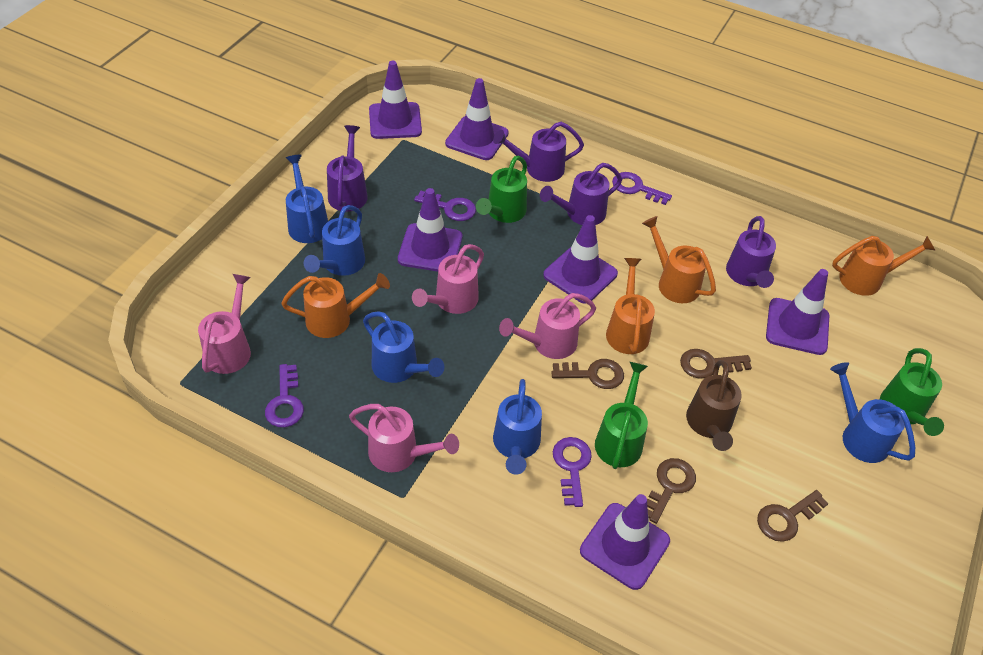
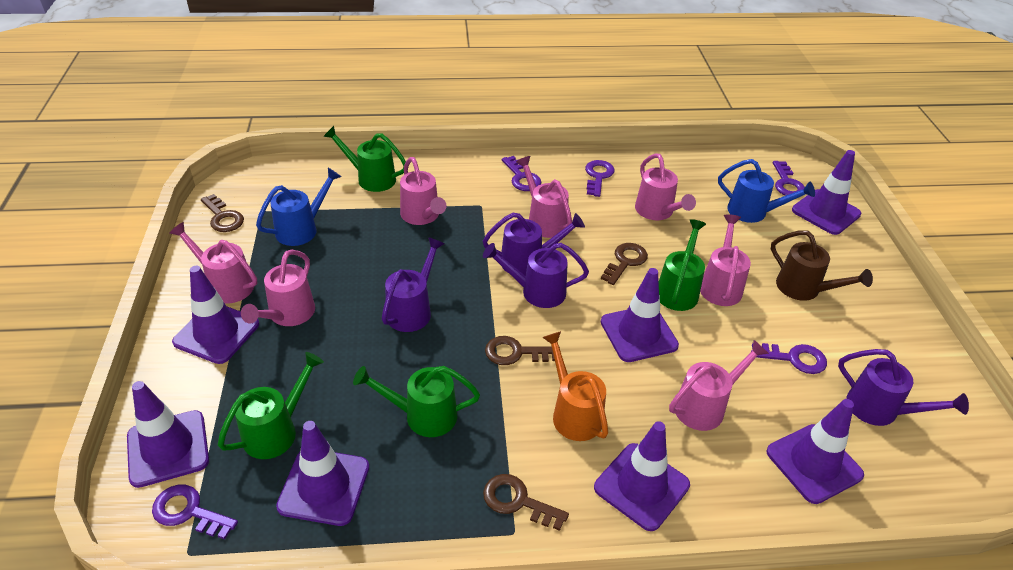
blue watering can: [286,155,328,243] [304,205,365,276] [363,311,444,383] [493,379,542,475] [830,362,915,463] = 5 -> [256,168,342,246] [718,159,815,223] = 2
green watering can: [476,156,527,223] [595,362,648,469] [880,348,944,436] = 3 -> [218,352,324,459] [323,126,406,192] [353,366,480,437] [659,219,706,311] = 4
orange watering can: [281,273,390,338] [606,258,655,354] [642,216,716,303] [832,236,936,296] = 4 -> [542,331,608,441] = 1
pink watering can: [198,274,251,374] [349,404,459,472] [412,244,484,314] [499,293,596,359] = 4 -> [169,222,257,303] [241,250,315,326] [400,157,447,225] [516,156,572,238] [635,153,696,220] [669,340,769,431] [700,214,751,306] = 7
purple key: [265,364,304,427] [414,190,476,221] [553,437,592,507] [612,172,672,205] = 4 -> [152,485,238,539] [502,156,541,191] [585,160,615,197] [751,343,827,374] [773,161,805,196] = 5
purple traffic cone: [369,61,422,139] [398,188,462,272] [445,78,509,160] [543,215,618,304] [580,494,670,590] [766,269,829,355] = 6 -> [127,381,209,488] [172,266,259,364] [276,421,369,526] [594,421,690,531] [601,268,679,362] [767,399,864,504] [792,150,861,235] = 7

